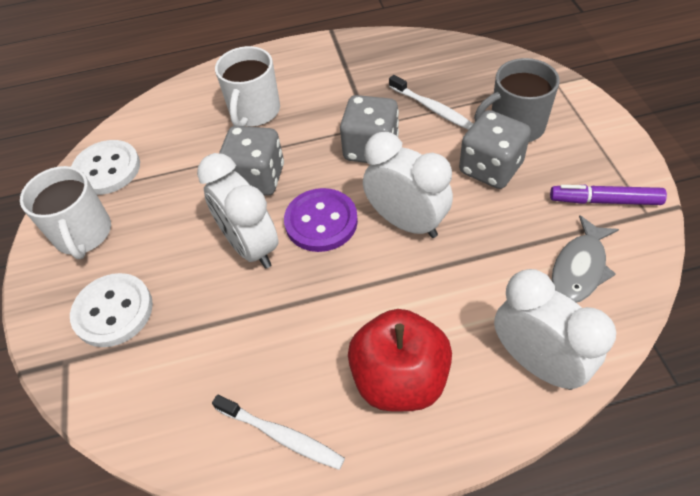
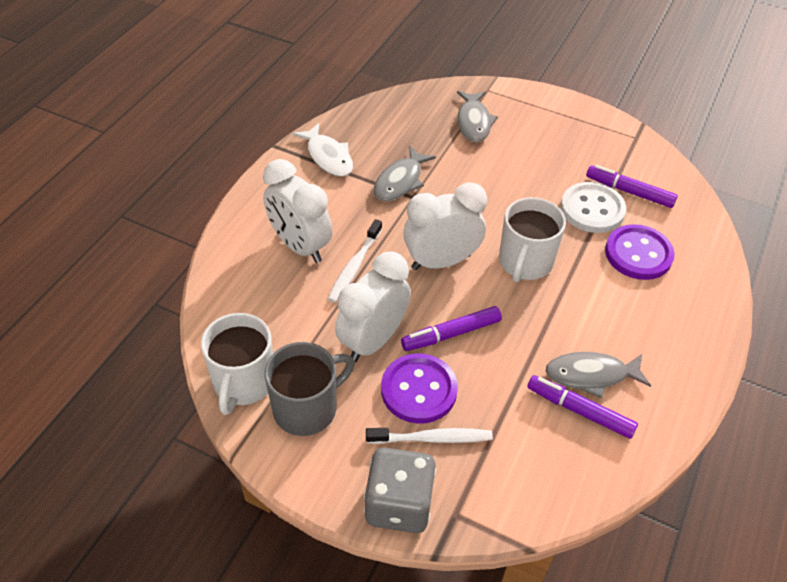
grey dice: [219,126,284,196] [340,95,399,163] [459,110,531,189] = 3 -> [364,448,436,533] = 1
grey fish: [552,215,619,303] = 1 -> [374,146,436,202] [457,91,498,143] [546,352,651,398] = 3
purple button: [284,188,358,252] = 1 -> [381,353,458,423] [605,224,675,280] = 2
purple marker: [550,185,667,205] = 1 -> [401,306,502,351] [527,375,638,439] [586,165,678,208] = 3
red apple: [348,309,452,411] = 1 -> none = 0
white button: [70,273,153,347] [71,140,140,195] = 2 -> [561,182,626,233] = 1
white fish: none = 0 -> [293,123,353,177] = 1

